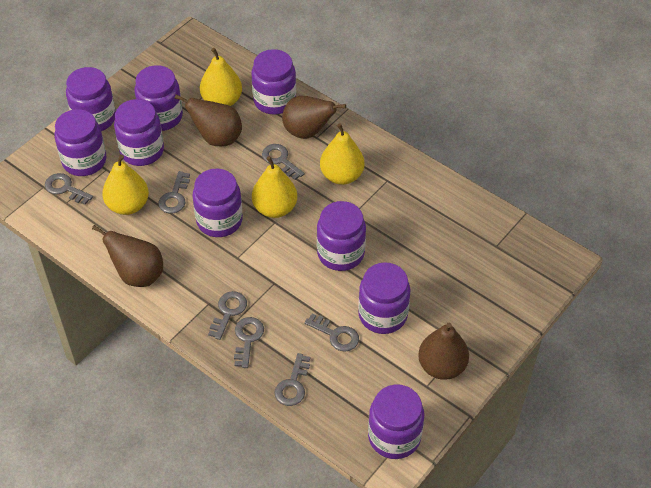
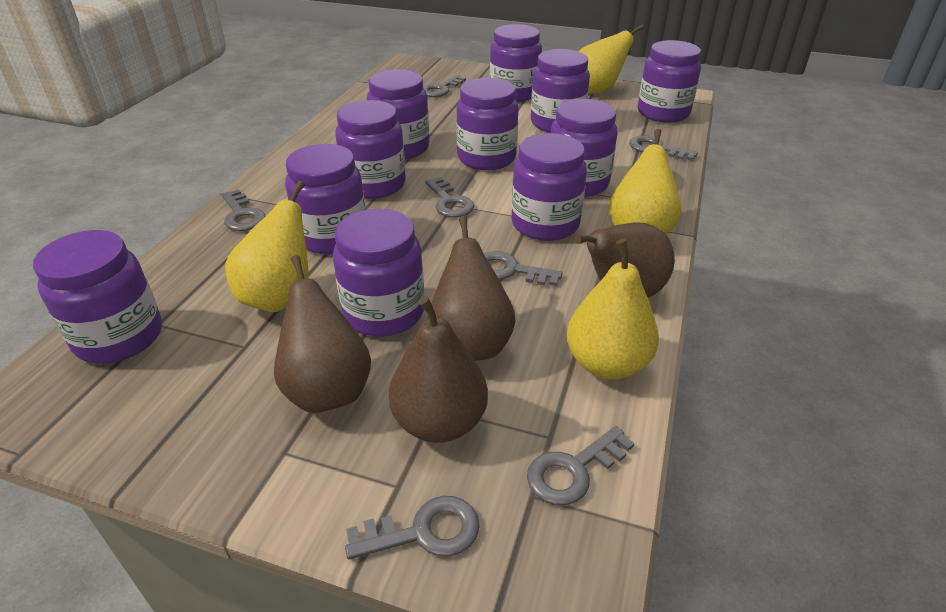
purple jar: [54,109,106,176] [66,67,116,131] [114,99,164,166] [134,65,183,131] [193,169,243,237] [251,49,296,114] [317,201,366,271] [358,262,410,334] [368,384,424,459] = 9 -> [33,230,162,363] [285,144,366,254] [333,209,424,337] [335,100,406,199] [367,69,429,159] [456,78,518,170] [490,24,542,102] [512,133,587,241] [531,49,590,133] [551,99,617,197] [638,40,701,123] = 11

